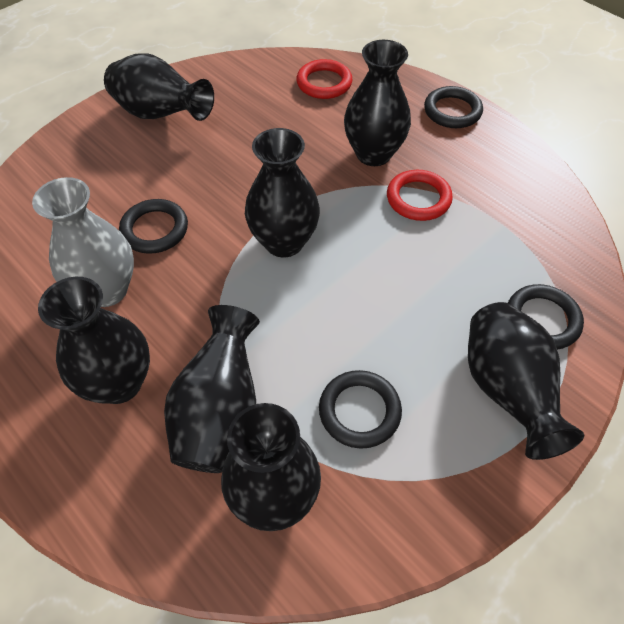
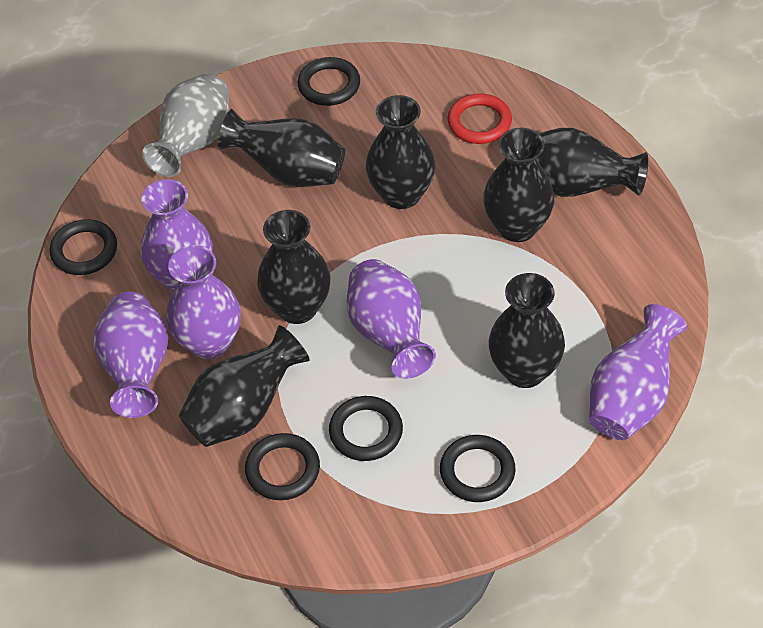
black ring: [119,199,188,254] [319,370,402,449] [424,86,483,128] [508,284,584,350] = 4 -> [50,219,117,275] [245,433,320,500] [298,57,360,106] [329,396,403,461] [440,435,516,502] = 5
purple vase: none = 0 -> [93,292,168,418] [141,179,213,291] [166,245,241,359] [347,259,436,379] [589,304,687,440] = 5
red ring: [296,59,352,99] [387,170,453,221] = 2 -> [447,93,512,144] = 1

